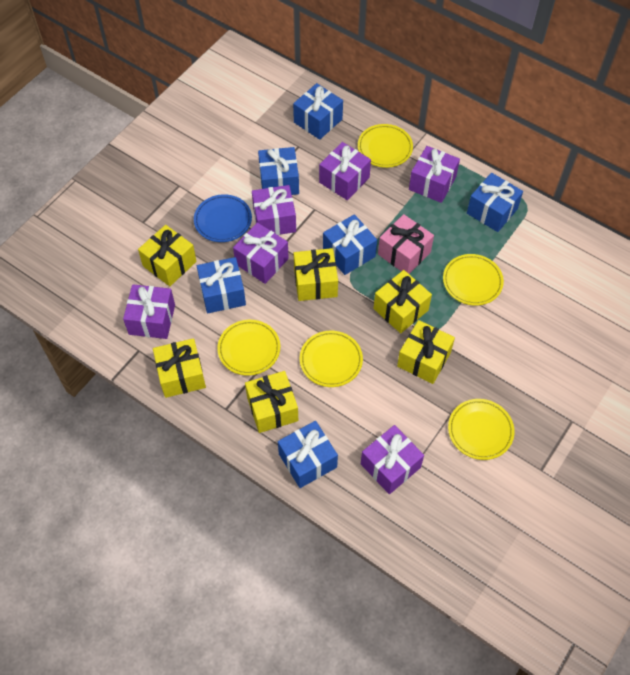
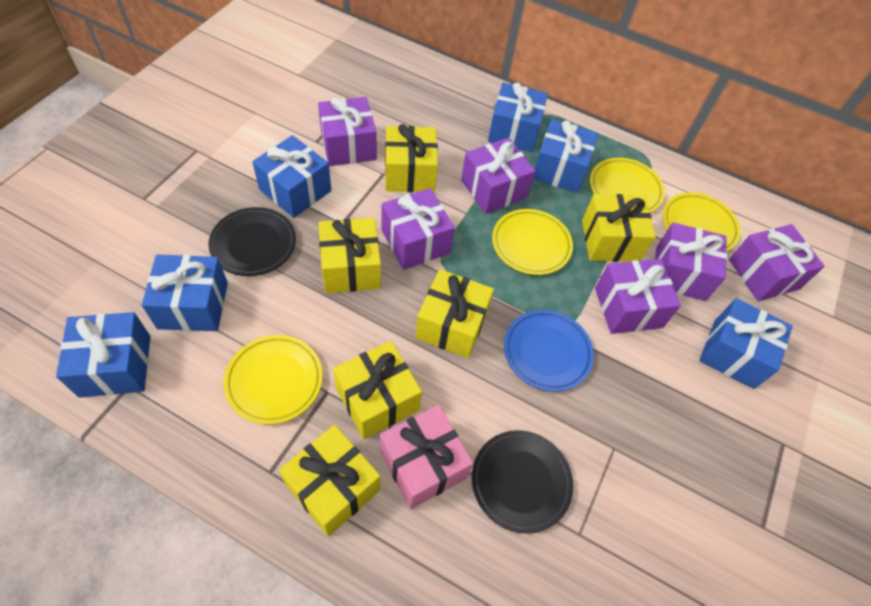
black plate: none = 0 -> [208,207,296,276] [472,430,573,534] = 2
yellow plate: [217,320,280,376] [300,331,363,387] [358,124,413,168] [443,254,504,306] [448,399,514,460] = 5 -> [223,335,323,424] [492,209,573,275] [590,158,665,213] [663,193,740,252] = 4

